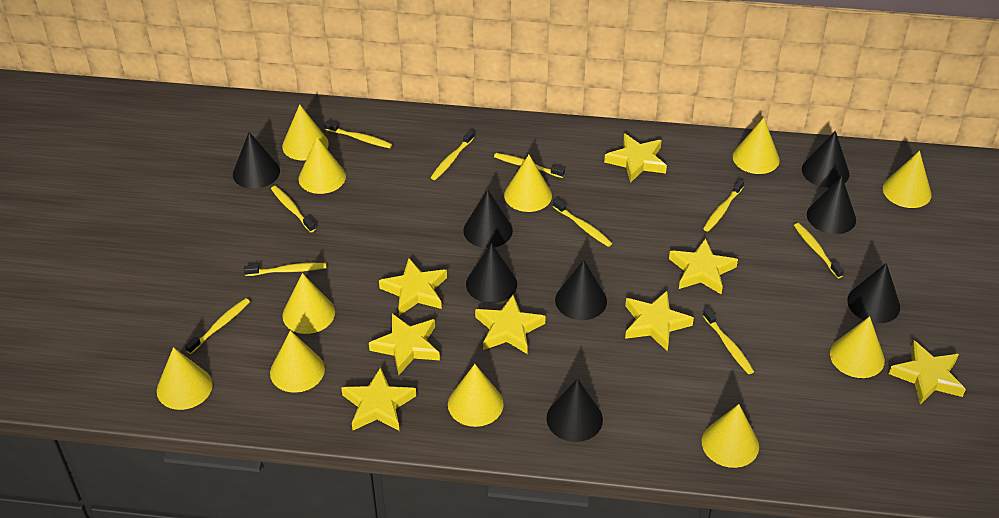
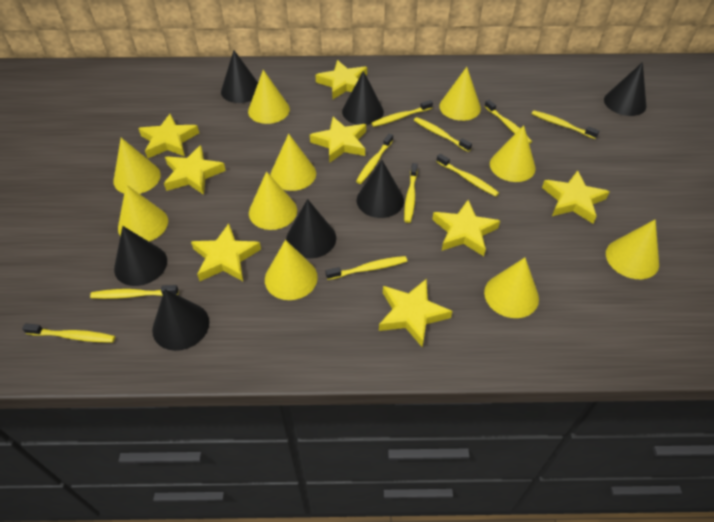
black cone: [233,132,280,189] [463,189,513,248] [466,243,517,303] [546,379,603,442] [555,260,607,320] [802,131,850,188] [807,176,856,234] [847,263,900,323] = 8 -> [114,226,167,286] [152,289,209,351] [221,50,258,103] [286,199,336,258] [342,71,384,125] [357,160,404,218] [604,62,646,116] = 7
yellow cone: [157,347,213,410] [270,330,325,393] [282,104,329,161] [282,273,335,334] [298,137,346,194] [448,364,504,427] [504,155,552,212] [702,404,759,468] [733,118,780,174] [830,316,885,378] [883,151,931,208] = 11 -> [114,138,161,194] [118,185,168,241] [248,70,290,124] [249,171,297,230] [265,240,318,300] [270,134,316,191] [439,67,481,121] [484,258,539,318] [490,125,535,182] [606,219,659,279] = 10

